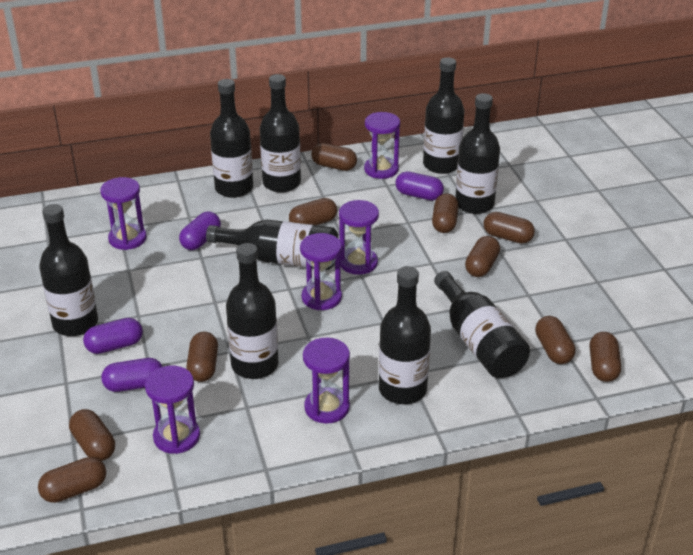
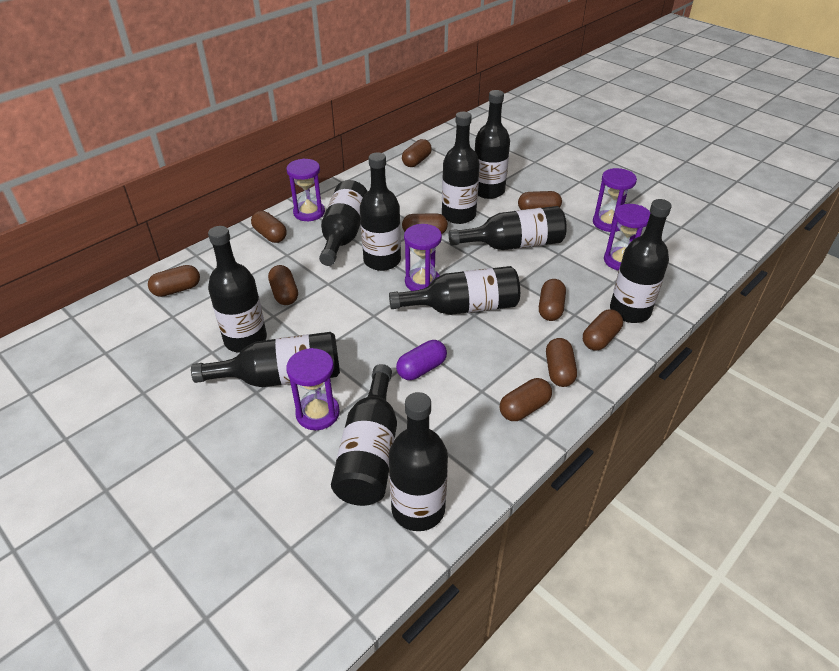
black bottle: [39,204,98,336] [206,220,338,270] [210,79,253,198] [226,243,278,379] [260,74,301,193] [379,266,431,404] [423,57,464,174] [434,271,530,378] [455,93,500,214] = 9 -> [191,332,340,387] [208,226,267,353] [319,180,368,266] [331,364,397,506] [360,152,401,271] [389,266,520,315] [389,392,448,531] [442,112,480,224] [449,206,567,250] [475,90,510,199] [610,199,672,323] = 11
purple capsule: [83,318,143,354] [101,358,163,392] [179,211,221,250] [396,171,444,200] = 4 -> [396,340,447,380] = 1
purple hourglass: [100,177,147,250] [145,366,200,454] [300,233,342,310] [303,337,350,423] [339,200,379,275] [364,112,400,179] = 6 -> [286,158,325,221] [286,348,340,430] [404,224,442,291] [593,168,637,232] [604,204,650,271] = 5

